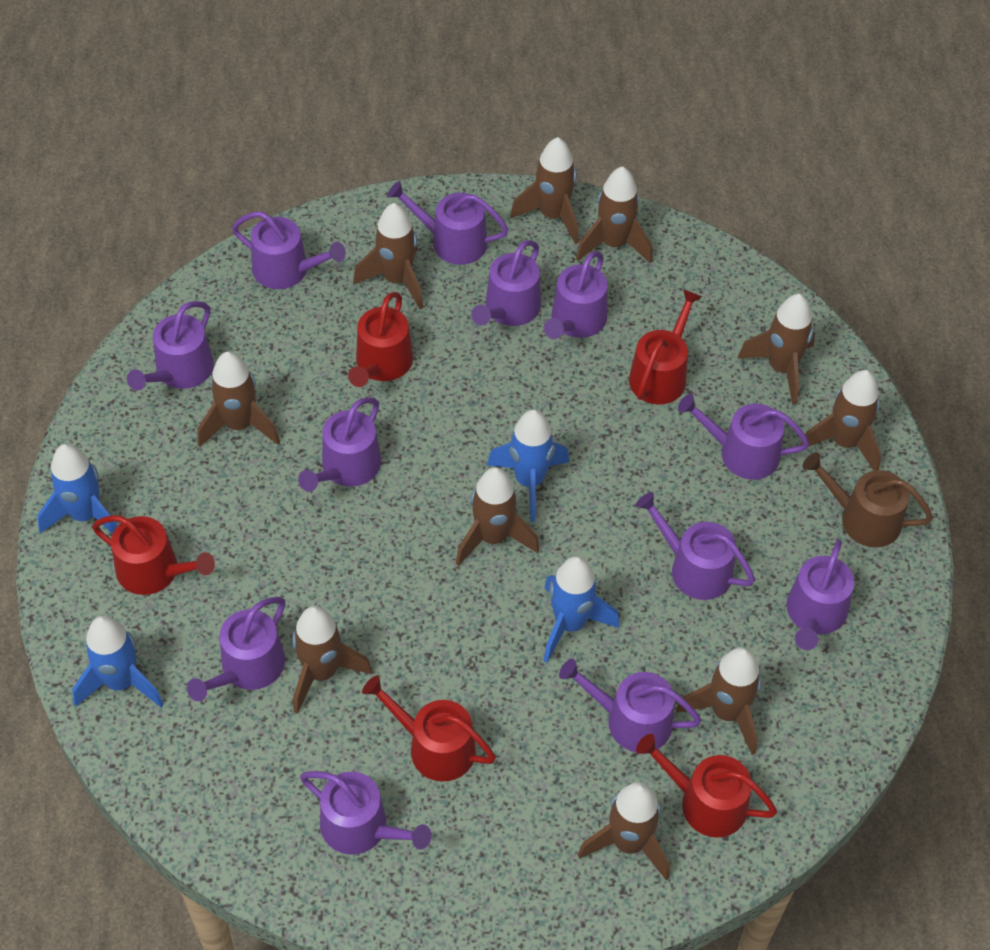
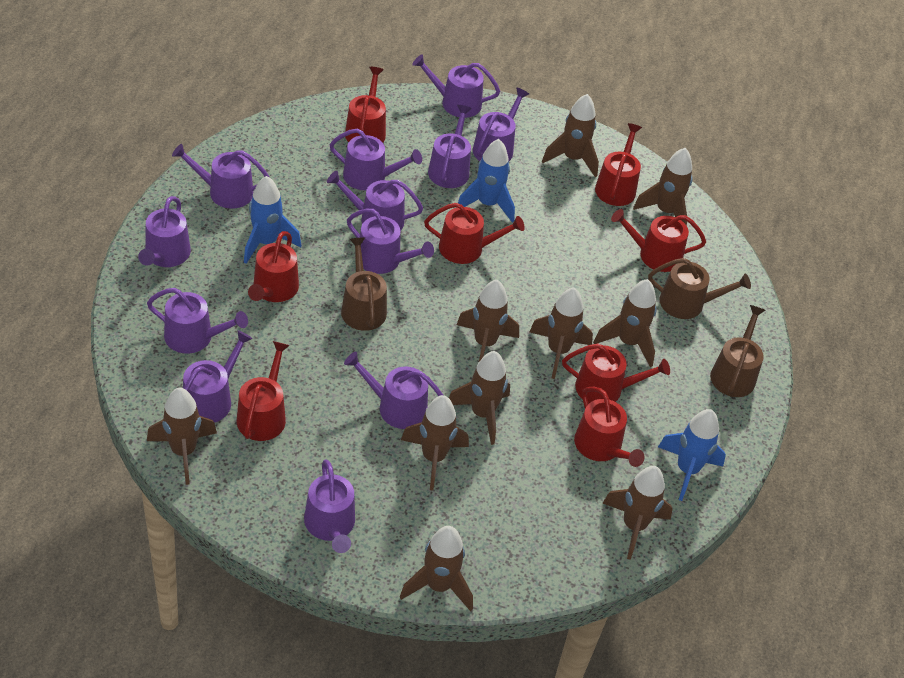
blue rocket: [37,444,117,534] [72,616,164,707] [487,410,569,522] [543,556,620,663] = 4 -> [244,176,301,264] [456,139,515,223] [658,409,726,501] = 3
brown watering can: [802,452,933,547] = 1 -> [341,237,387,331] [648,258,751,319] [710,305,765,397] = 3
red watering can: [92,515,215,595] [348,292,413,387] [362,675,496,782] [629,289,702,404] [636,734,777,838] = 5 -> [237,341,290,441] [248,231,299,302] [345,67,386,142] [424,203,525,264] [562,344,670,403] [574,387,645,467] [595,123,642,206] [611,209,706,272] = 8

